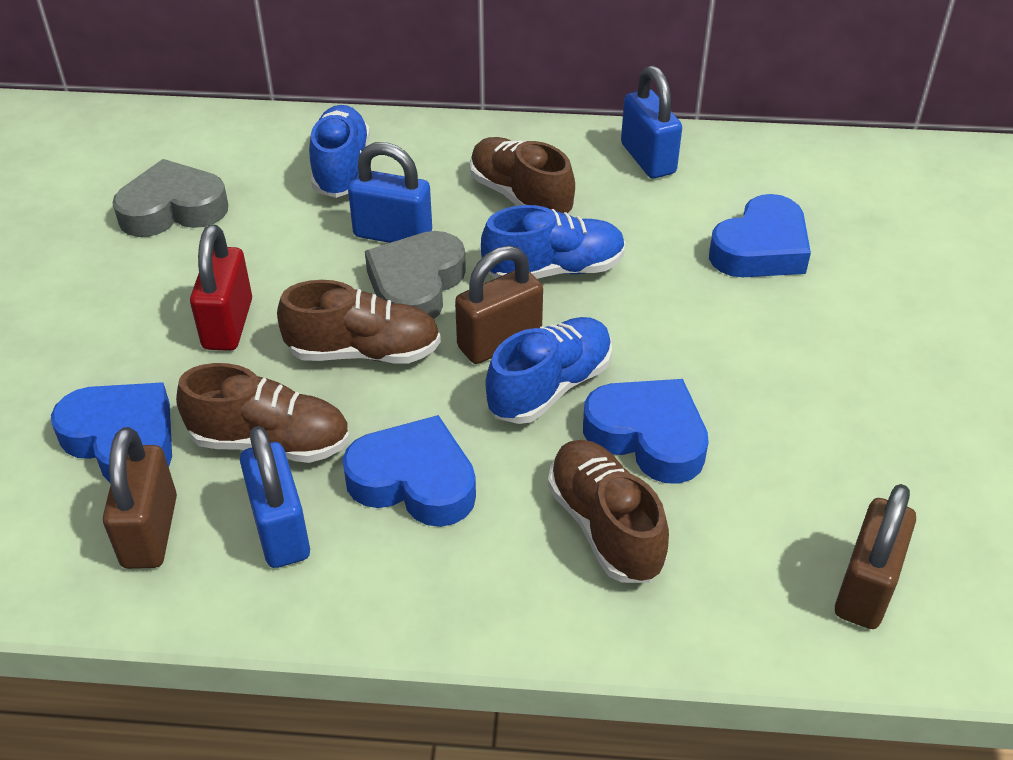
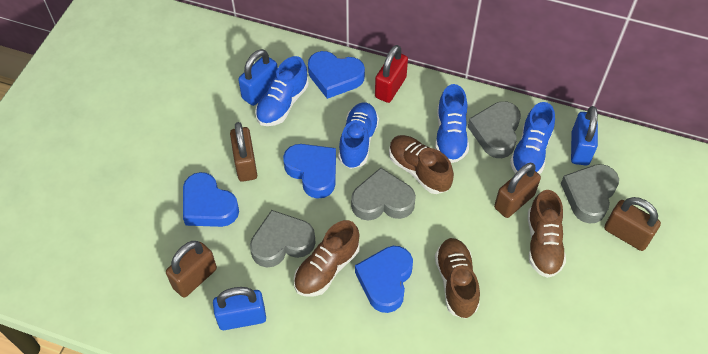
blue shoe: [309,105,370,198] [481,205,626,279] [486,317,612,424] = 3 -> [255,56,309,126] [338,102,379,169] [435,84,469,163] [510,102,555,174] = 4
brown padlock: [103,427,177,569] [455,246,543,364] [835,484,916,629] = 3 -> [166,241,217,298] [230,122,257,182] [494,163,541,218] [604,197,661,251] = 4
grey heart: [113,159,228,237] [365,231,466,319] = 2 -> [250,210,316,267] [351,168,416,221] [468,101,521,158] [561,164,619,224] = 4

